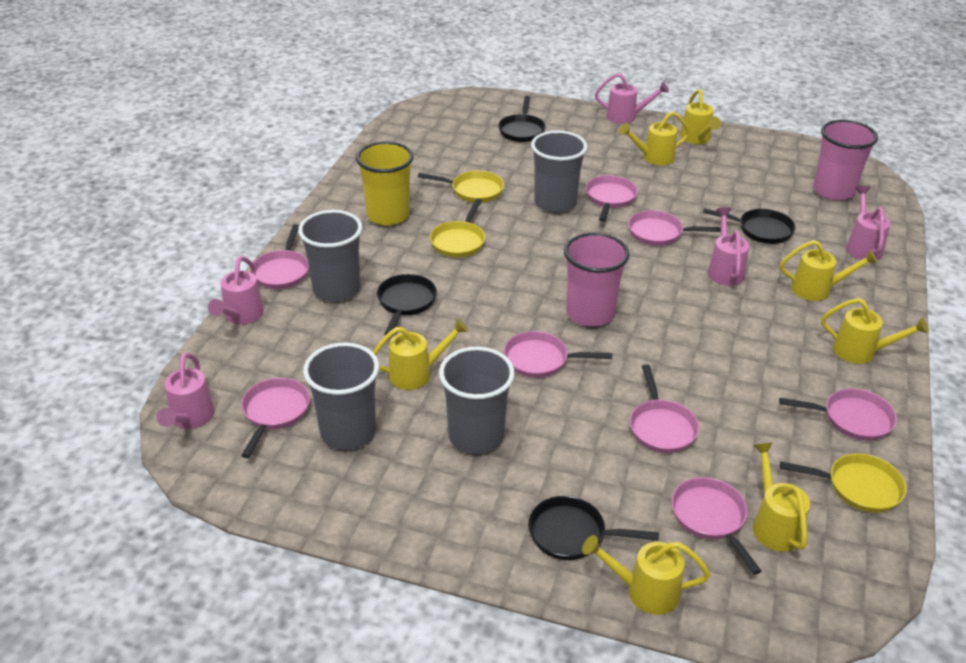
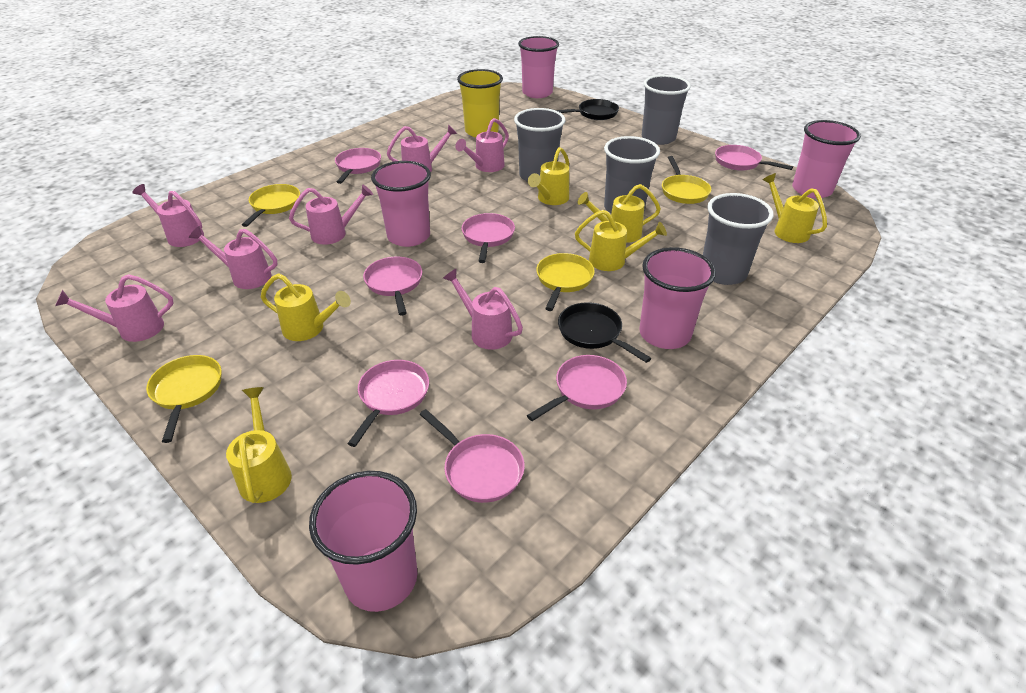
black pan: [377,274,437,335] [498,96,546,142] [528,496,659,560] [703,208,796,244] = 4 -> [556,99,619,120] [558,302,651,363] = 2
pink cup: [564,233,630,327] [813,120,878,201] = 2 -> [309,471,417,612] [371,161,431,247] [518,36,559,98] [639,247,716,349] [792,120,861,198] = 5
pink pan: [241,378,310,458] [250,224,309,289] [504,331,612,378] [586,176,638,222] [628,210,721,246] [630,364,699,453] [671,477,762,575] [779,388,897,441] = 8 -> [335,148,381,184] [347,360,429,447] [363,257,422,316] [420,409,525,503] [462,213,515,263] [527,355,627,421] [715,145,793,171] = 7
pink watering can: [157,353,215,429] [208,256,264,325] [595,73,669,124] [708,207,749,286] [846,186,891,260] = 5 -> [55,274,173,342] [132,184,204,247] [189,226,278,289] [289,184,373,245] [387,124,457,172] [443,269,523,350] [455,118,509,172] = 7
yellow pan: [418,171,504,203] [430,199,485,258] [780,453,907,513] = 3 -> [146,355,222,443] [242,184,300,227] [536,253,595,311] [662,156,712,204] = 4
yellow watering can: [373,319,469,390] [582,535,710,615] [619,111,690,165] [680,89,721,144] [753,442,810,552] [780,240,878,301] [821,298,929,364] = 7 -> [226,387,292,503] [261,274,351,341] [528,147,569,205] [575,210,667,271] [577,184,661,243] [762,173,827,243] = 6

